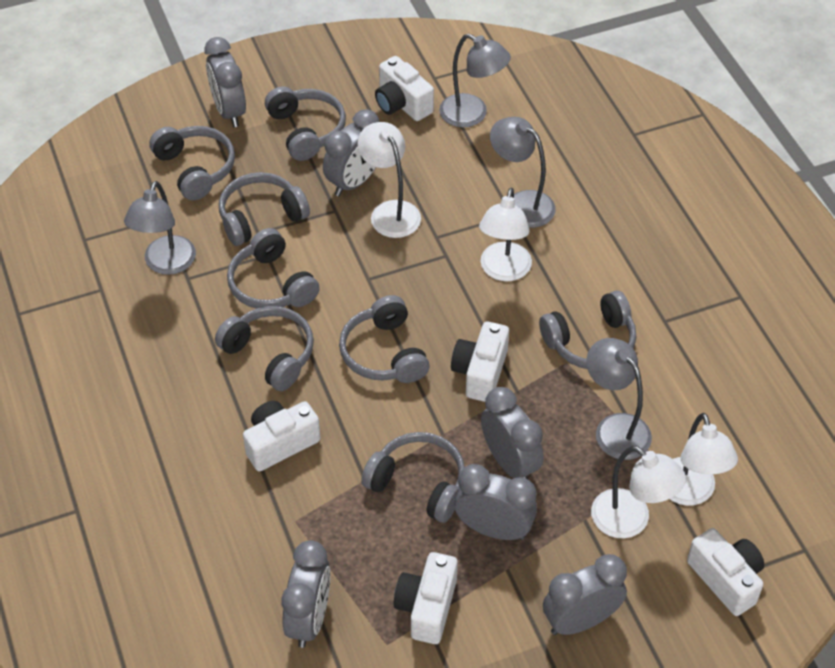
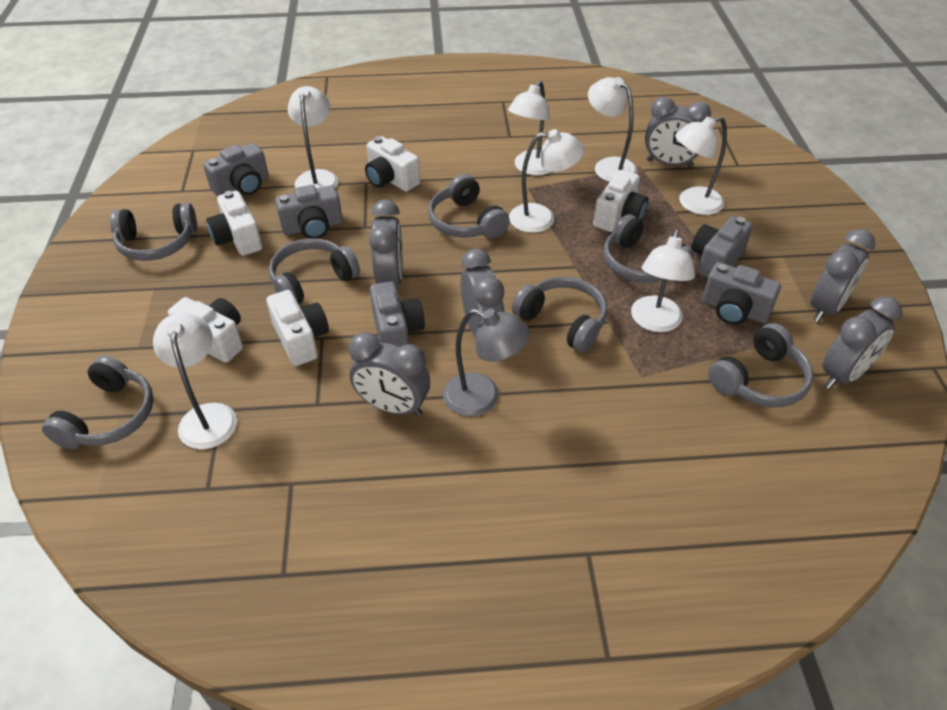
grey camera: none = 0 -> [203,143,269,197] [275,185,343,238] [370,281,425,347] [691,216,753,278] [702,262,781,325] = 5
grey headphones: [149,126,235,201] [215,306,314,391] [219,172,310,246] [227,228,320,309] [265,86,346,161] [339,295,430,383] [361,432,465,523] [539,291,636,369] = 8 -> [42,355,154,449] [110,203,197,261] [269,238,360,304] [428,174,510,239] [512,277,608,353] [604,214,694,283] [708,323,813,407] = 7
grey lamp: [124,181,196,275] [439,34,511,127] [490,117,556,228] [586,338,652,460] = 4 -> [443,309,530,416] = 1
white lamp: [358,122,421,238] [479,188,532,281] [591,446,686,538] [670,413,738,506] = 4 -> [153,313,237,449] [288,86,338,188] [508,80,550,176] [509,129,584,233] [588,77,638,182] [631,229,695,332] [675,116,727,215] = 7

